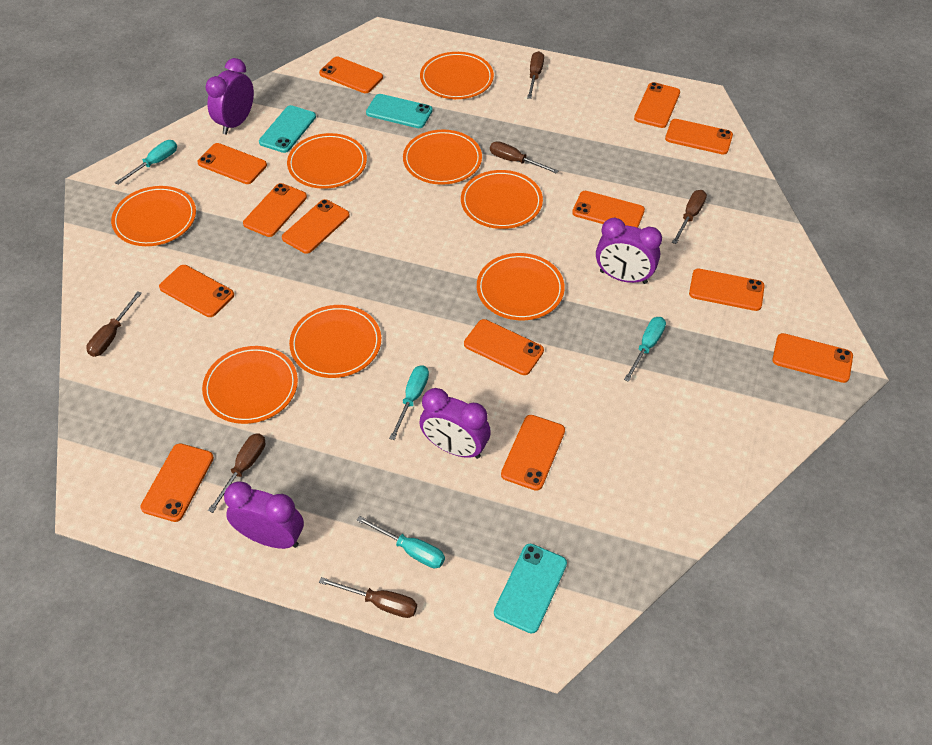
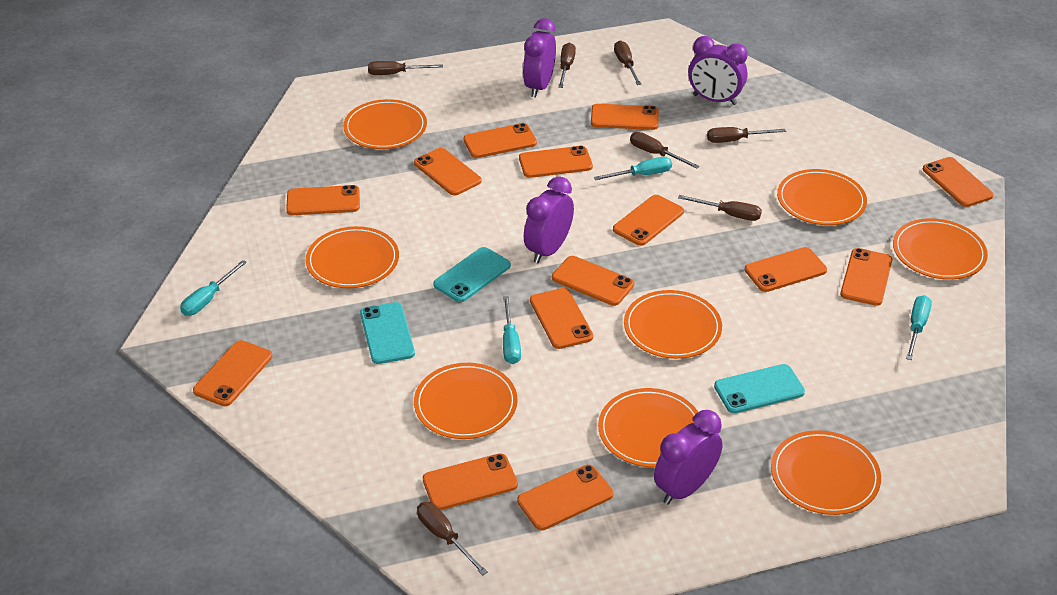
brown screwdriver: [86,291,142,357] [208,433,265,513] [319,577,417,618] [490,141,559,174] [527,51,544,99] [672,190,707,244] = 6 -> [368,61,443,75] [417,502,488,575] [558,43,576,88] [614,41,642,85] [630,132,700,169] [678,195,762,221] [707,127,786,143] = 7
orange phone: [140,443,214,522] [159,265,234,317] [198,143,267,184] [243,183,307,237] [282,199,350,254] [319,56,383,93] [464,319,544,375] [501,415,565,491] [572,191,645,228] [634,82,680,128] [665,119,733,155] [689,269,765,311] [772,333,853,383] = 13 -> [193,340,272,406] [286,185,360,215] [414,148,482,195] [423,453,518,510] [463,123,537,158] [517,465,613,530] [519,146,593,178] [530,288,593,349] [552,256,634,306] [591,104,659,130] [613,195,684,246] [745,247,827,292] [840,248,892,306] [923,157,994,207] = 14

